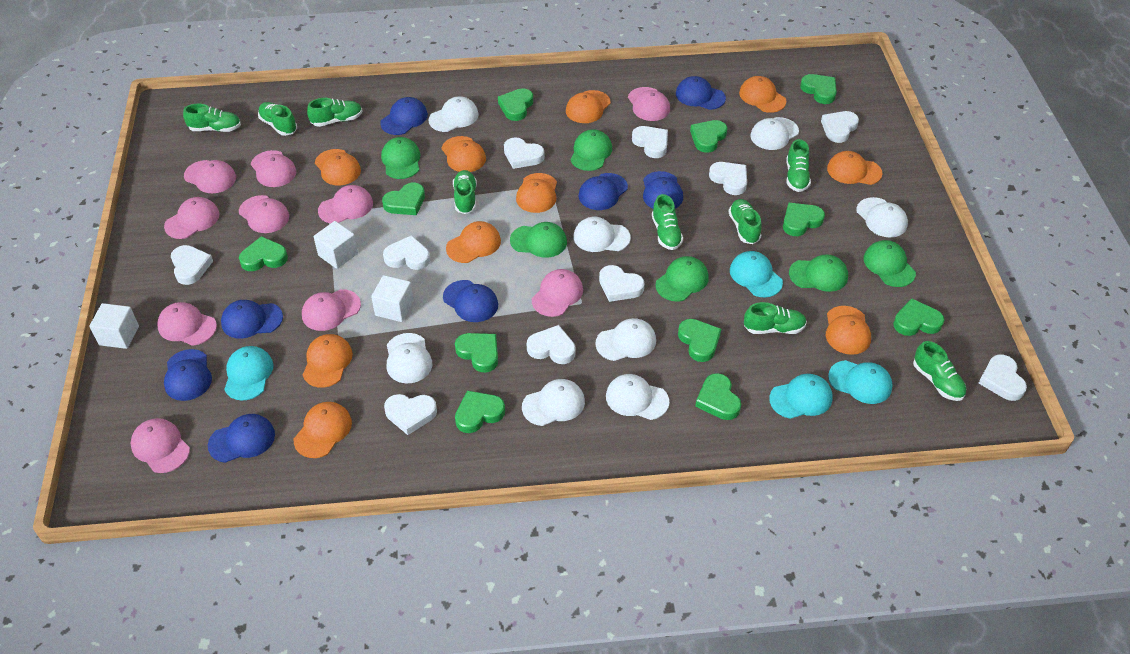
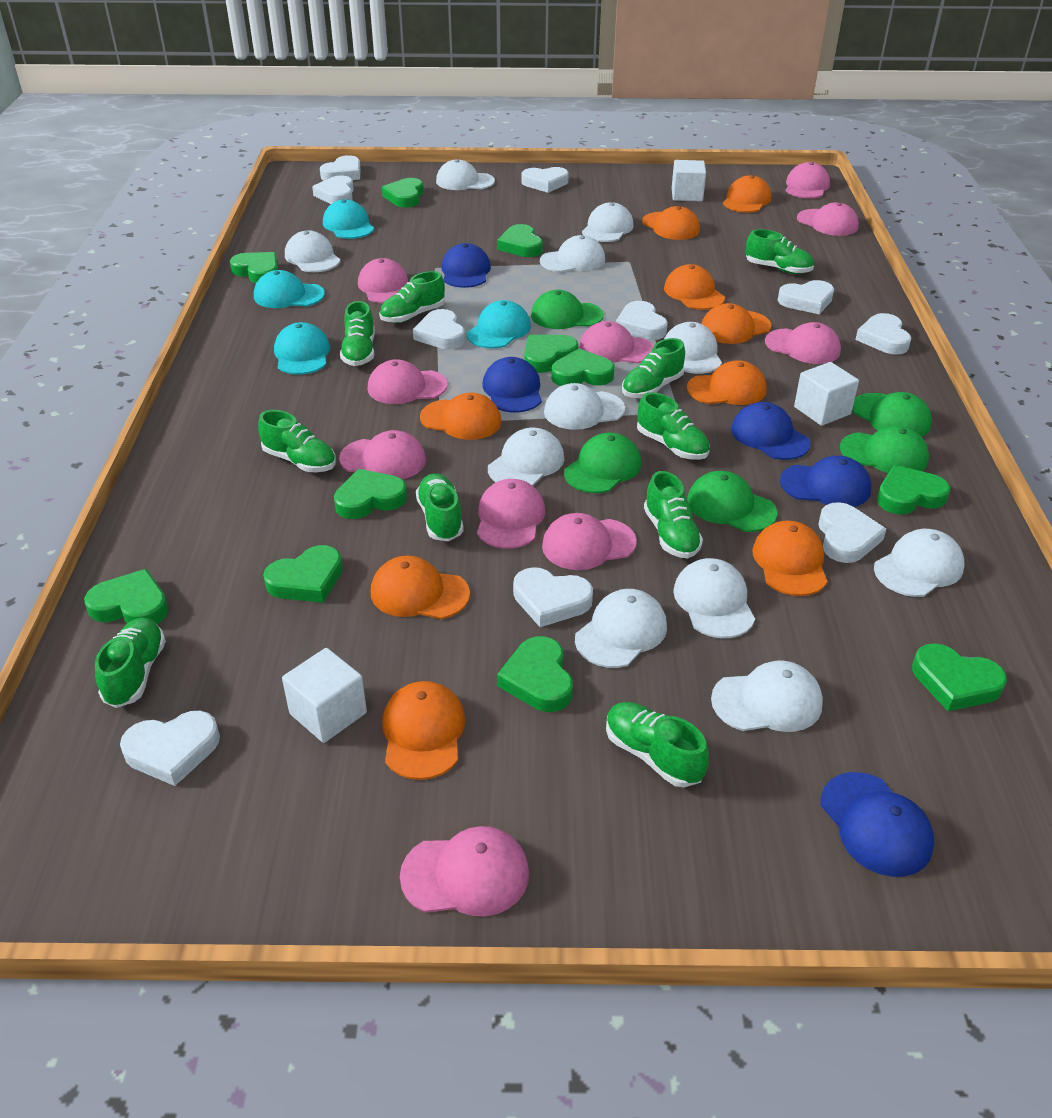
blue cap: [164,349,212,401] [208,414,275,463] [221,300,283,339] [380,97,428,135] [443,280,498,322] [579,173,628,210] [643,171,683,209] [676,76,726,110] = 8 -> [441,243,491,288] [483,357,542,413] [731,402,811,460] [780,456,871,507] [821,772,934,877] = 5
green cap: [381,137,420,179] [510,222,567,258] [571,129,612,171] [655,256,709,302] [789,254,848,292] [863,240,916,287] = 6 -> [531,290,604,329] [564,433,641,493] [687,471,777,532] [840,426,929,473] [852,392,932,437] = 5
green shoe: [183,104,241,132] [258,102,297,136] [307,98,362,127] [453,170,477,214] [652,194,683,250] [728,199,762,244] [744,302,807,334] [786,139,811,192] [913,341,966,401] = 9 -> [95,617,166,708] [258,410,336,472] [340,301,375,366] [379,271,445,323] [416,473,464,541] [606,702,709,787] [622,338,685,398] [637,392,710,460] [644,471,703,558] [746,229,814,274] = 10
orange cap: [294,402,352,458] [303,334,353,388] [315,149,361,186] [442,136,486,172] [446,221,501,263] [516,173,557,213] [566,90,611,123] [739,76,786,113] [826,306,871,355] [827,151,882,185] = 10 -> [371,556,470,619] [382,681,466,780] [420,393,502,440] [642,206,700,240] [664,264,725,310] [687,360,767,405] [701,303,771,344] [723,175,771,213] [752,521,828,596] = 9
white cap: [387,333,432,384] [428,96,479,132] [522,379,585,426] [573,217,631,252] [595,318,656,361] [606,374,670,420] [750,117,799,150] [856,197,908,237] = 8 -> [285,230,340,272] [436,159,495,190] [488,428,564,486] [540,235,605,272] [544,383,625,430] [575,589,667,668] [582,202,634,242] [664,322,722,374] [673,558,755,638] [711,661,823,732] [874,529,964,597] = 11

